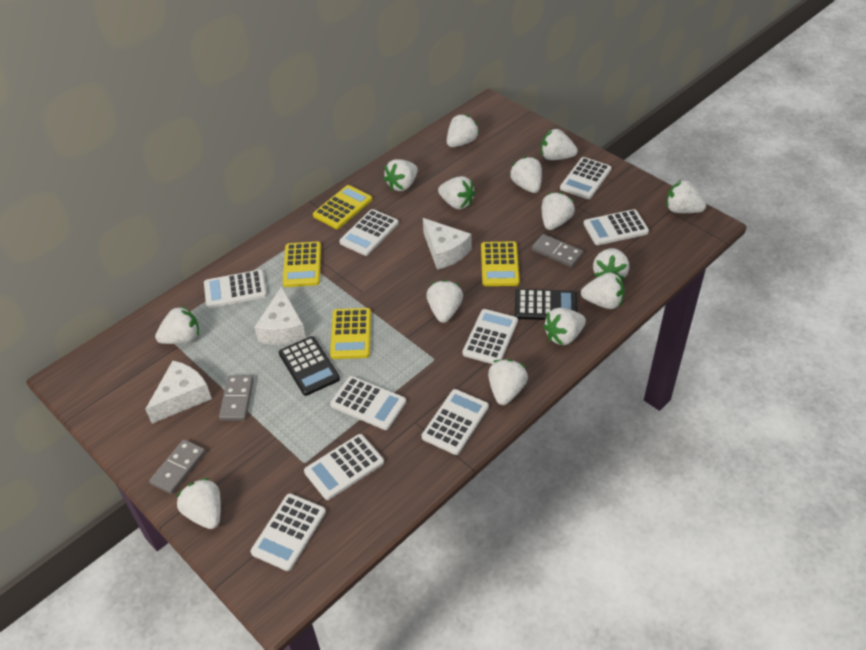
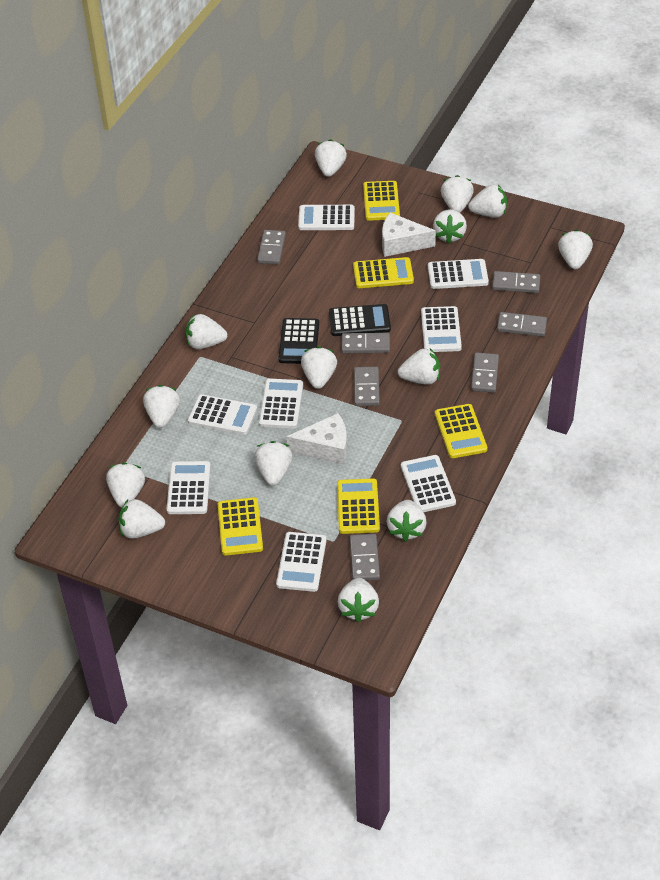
grey domino: [149,440,206,494] [219,375,254,421] [532,234,583,267] = 3 -> [257,230,286,264] [342,333,390,353] [350,534,380,580] [354,367,380,406] [471,353,499,393] [492,271,540,293] [497,312,547,337] = 7
white calculator: [204,270,267,308] [251,493,326,571] [304,434,384,500] [330,376,406,430] [339,209,399,256] [422,389,489,455] [462,309,518,364] [560,157,612,199] [584,209,649,245] = 9 -> [167,461,211,514] [188,394,257,435] [259,378,303,429] [276,532,327,592] [298,205,355,230] [401,455,456,512] [421,306,462,352] [428,259,489,289] = 8
white cheese: [145,361,212,424] [254,286,306,345] [423,218,471,270] = 3 -> [286,413,347,465] [382,213,436,257] = 2
yellow calculator: [283,242,321,287] [313,185,372,229] [330,308,371,359] [481,241,520,286] = 4 -> [218,497,263,556] [337,478,380,534] [353,257,414,288] [363,181,400,221] [435,404,487,458] = 5

